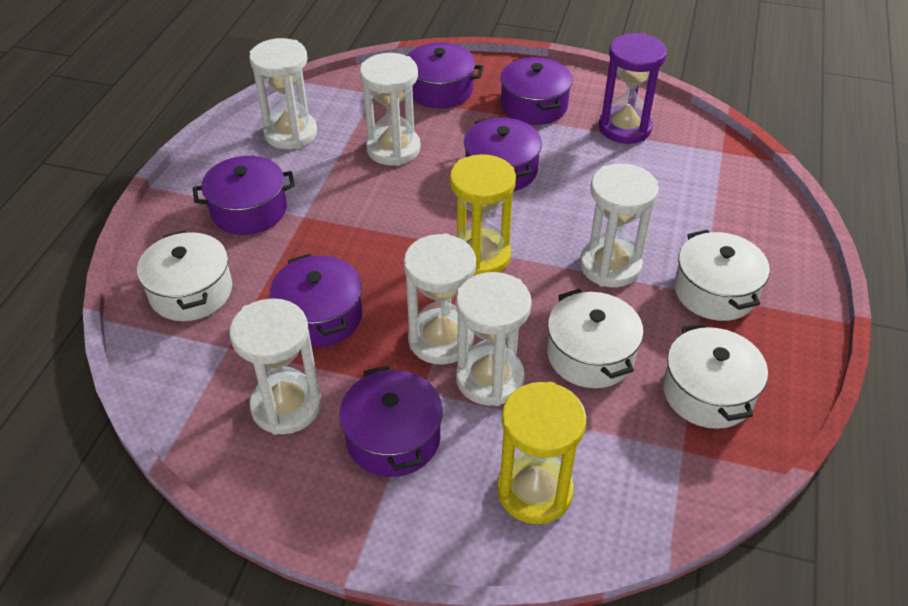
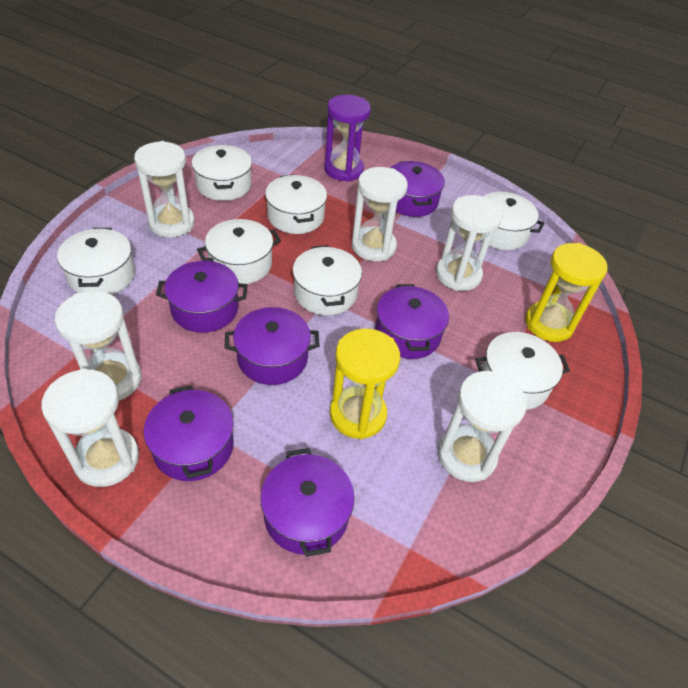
white pot: [137,230,232,321] [547,289,644,388] [663,323,768,429] [674,230,770,321] = 4 -> [57,228,135,295] [192,145,252,201] [197,219,281,284] [265,174,327,234] [292,245,362,315] [475,332,570,410] [481,192,545,250] = 7

